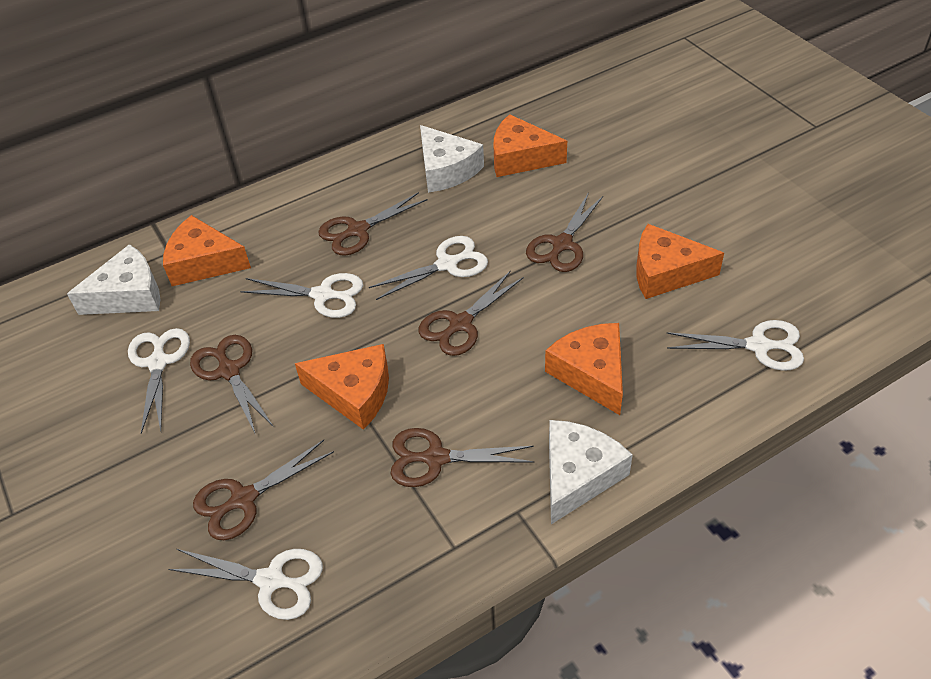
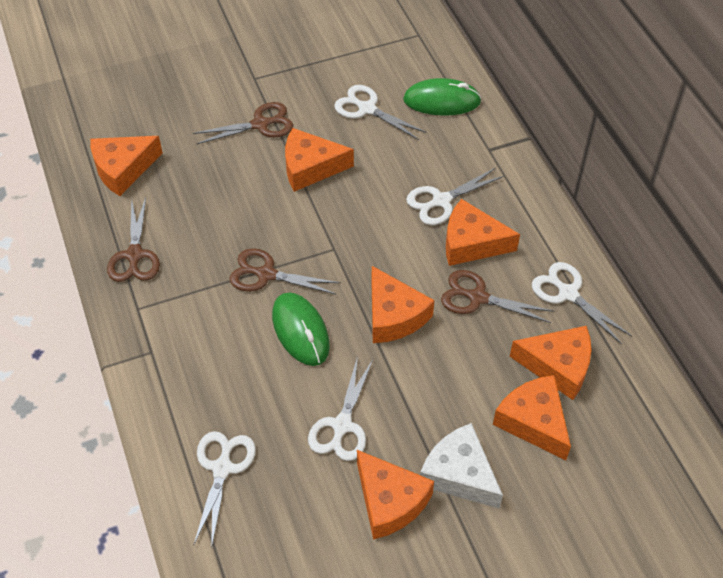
brown scissors: [190,335,274,435] [193,440,334,540] [318,192,428,256] [391,428,535,487] [419,270,524,356] [526,192,603,272] = 6 -> [107,197,160,282] [193,102,293,145] [230,248,340,295] [441,270,554,323] = 4
green mouse: none = 0 -> [272,292,330,366] [403,78,482,116] = 2
orange cheese: [163,215,251,286] [295,344,389,430] [494,114,567,177] [545,323,623,415] [636,224,724,299] = 5 -> [90,136,163,196] [285,128,354,192] [357,450,434,540] [371,266,434,343] [446,199,520,266] [493,375,571,460] [510,326,592,400] = 7
white cheese: [67,244,160,315] [420,125,484,193] [549,420,633,524] = 3 -> [420,423,503,509] = 1

